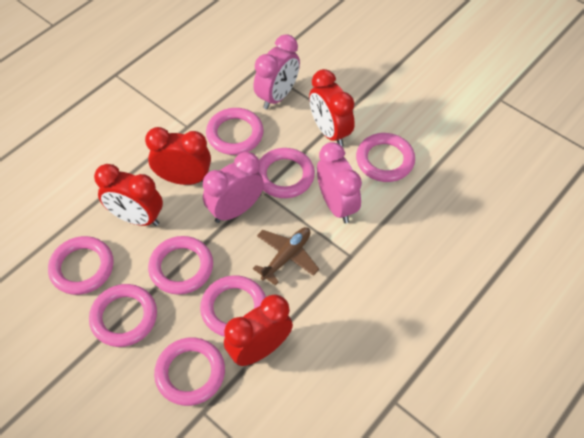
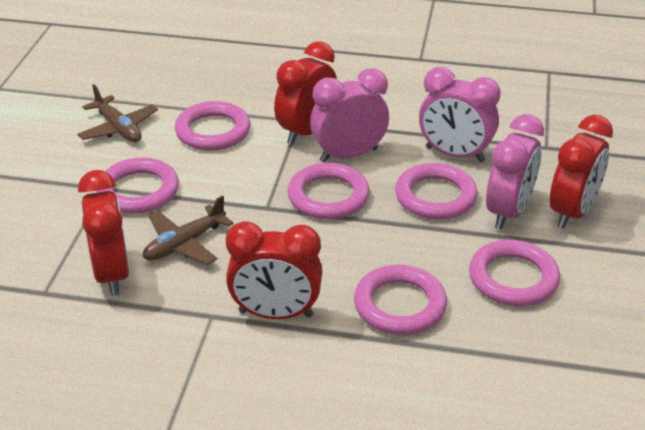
brown plane: [253,227,319,285] = 1 -> [77,84,158,142] [143,195,234,265] = 2
pink ring: [48,236,114,295] [89,284,157,347] [148,236,213,295] [154,337,225,406] [200,275,266,337] [206,108,264,155] [258,148,315,198] [356,133,415,182] = 8 -> [97,157,179,214] [175,101,251,151] [287,163,370,219] [354,265,447,335] [395,163,478,219] [469,240,560,306] = 6

